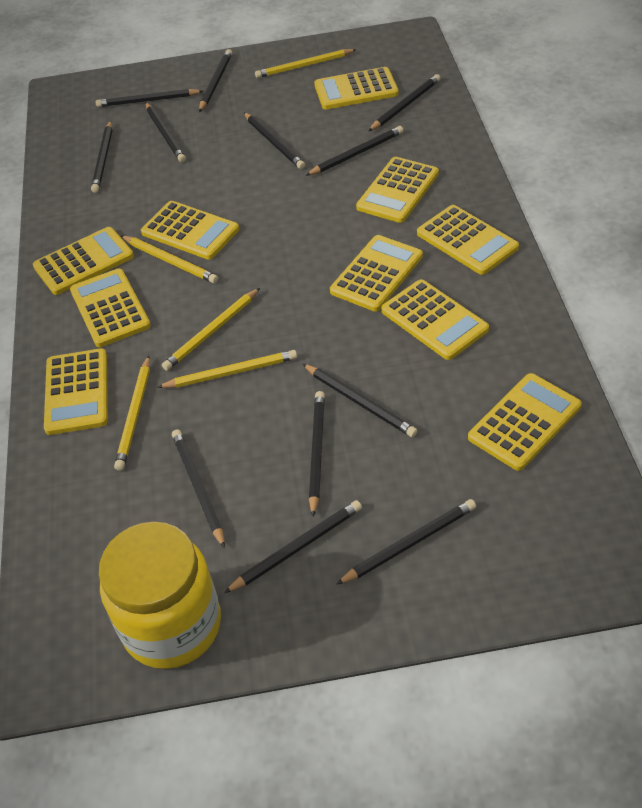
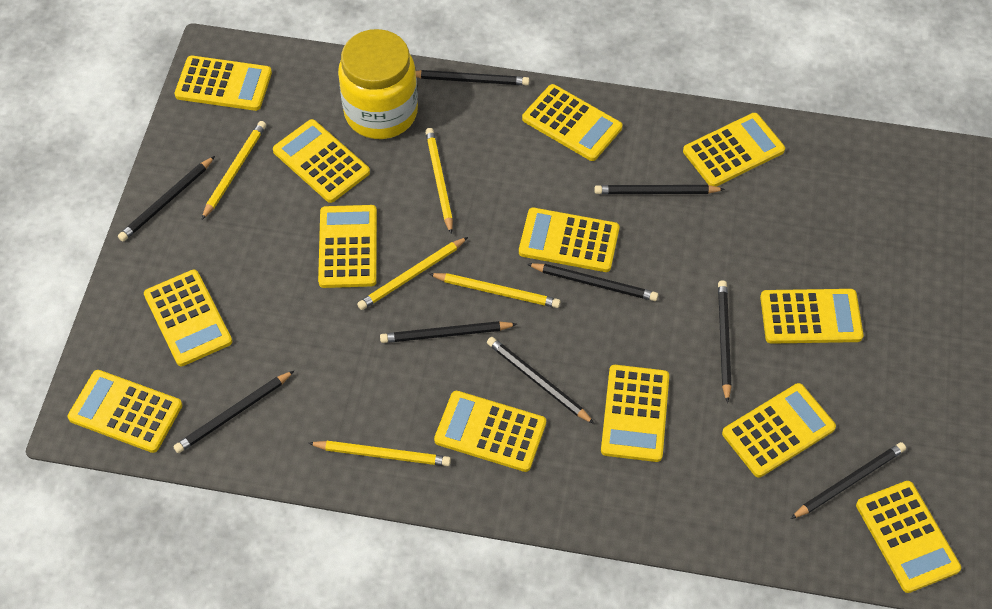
black pencil: [91,121,113,193] [96,89,203,107] [146,103,186,162] [172,429,225,548] [199,49,232,112] [224,500,362,593] [244,112,305,169] [303,364,417,437] [305,126,404,176] [309,391,325,517] [336,499,476,585] [368,74,441,131] = 12 -> [118,156,215,241] [173,371,294,453] [380,321,517,343] [416,70,529,85] [487,337,595,424] [527,263,658,301] [594,185,725,194] [718,280,732,403] [791,442,906,519] = 9
yellow calculator: [33,227,134,295] [44,348,108,435] [70,269,151,347] [141,201,239,260] [314,67,399,109] [330,235,423,311] [356,157,439,223] [381,279,489,360] [417,205,519,275] [468,373,582,471] = 10 -> [68,370,182,453] [144,269,232,366] [174,56,272,111] [273,119,370,203] [318,205,377,288] [434,391,546,472] [519,208,620,272] [522,84,622,161] [601,365,669,462] [683,113,785,187] [722,383,836,477] [760,289,863,344] [856,481,961,593] = 13

